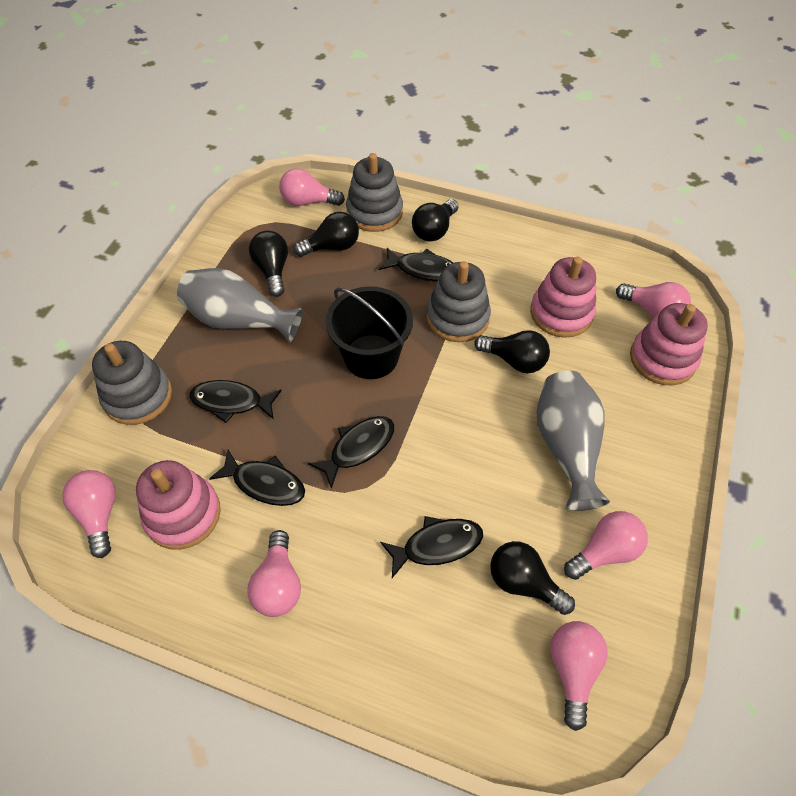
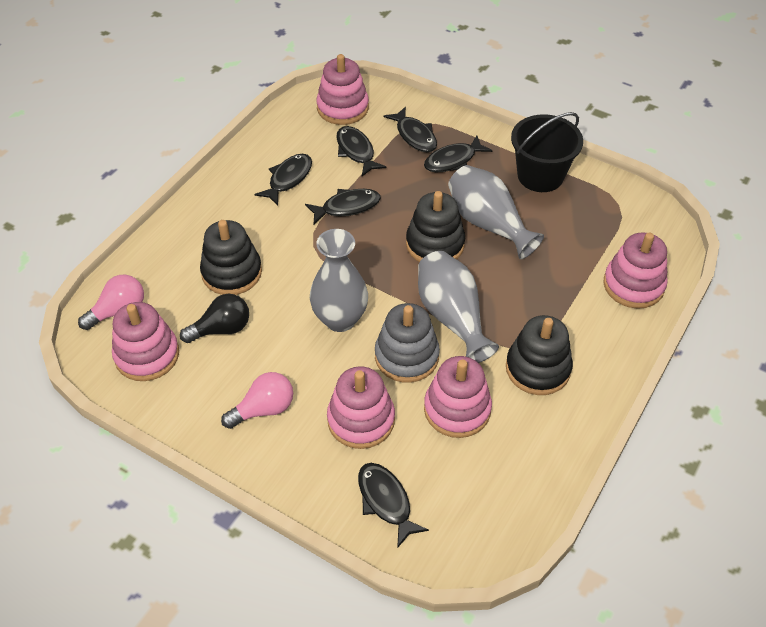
black fish: [189,380,282,423] [209,450,305,506] [308,416,394,489] [378,248,453,281] [380,516,483,578] = 5 -> [254,154,312,206] [305,189,381,224] [336,126,386,176] [358,463,429,548] [383,106,437,152] [424,135,493,172] = 6
black light bulb: [249,230,288,297] [294,212,359,257] [412,199,458,242] [474,330,550,373] [490,541,575,615] = 5 -> [180,294,249,343] = 1
black stacking toy: none = 0 -> [200,220,262,295] [406,191,465,262] [506,315,573,395] = 3
grey stacking toy: [92,341,172,425] [346,153,403,232] [427,261,491,342] = 3 -> [375,303,440,383] = 1
grey vase: [177,268,303,343] [537,371,610,511] = 2 -> [310,229,368,332] [418,251,499,363] [448,165,544,259] = 3
pink light bulb: [62,470,116,558] [247,530,301,617] [279,168,345,206] [550,621,608,731] [564,511,648,580] [616,282,691,318] = 6 -> [78,275,144,330] [221,372,293,429] = 2
pink stacking toy: [136,460,221,550] [530,257,596,338] [630,303,708,385] = 3 -> [112,302,179,381] [316,54,369,125] [327,366,395,449] [424,356,492,438] [604,232,668,309] = 5

